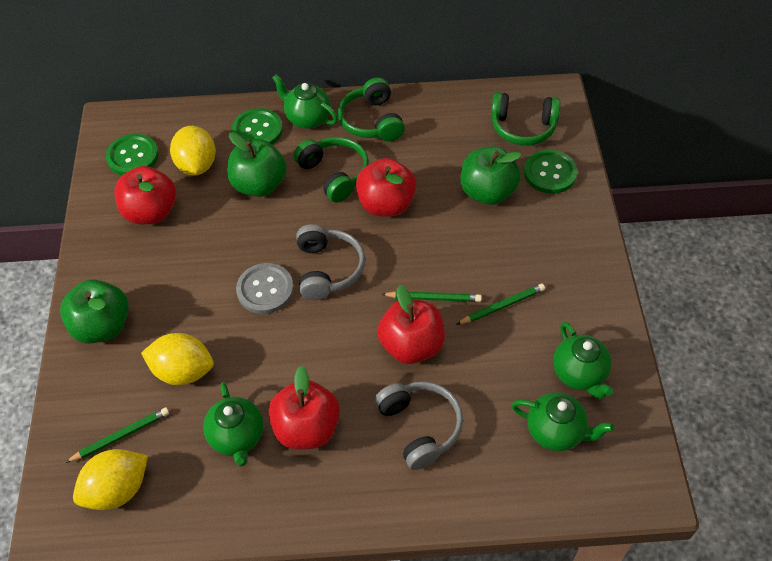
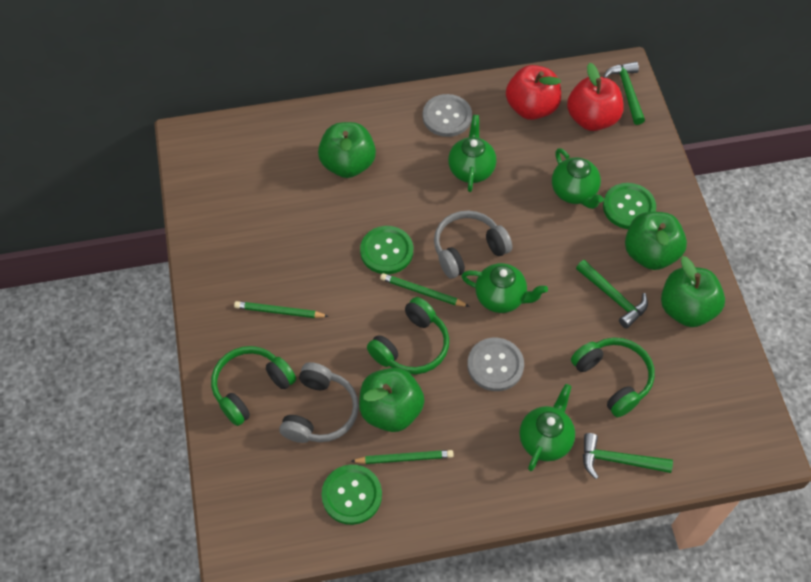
green apple: [60,279,129,344] [227,132,287,197] [461,146,521,205] = 3 -> [318,122,376,178] [359,368,424,432] [625,212,687,270] [661,256,725,327] = 4
green hammer: none = 0 -> [576,260,648,329] [583,433,673,479] [603,62,645,125] = 3
grey button: [236,263,294,314] = 1 -> [423,94,472,137] [467,338,524,391] = 2
red apple: [114,166,176,224] [269,366,340,449] [356,158,417,217] [377,285,445,364] = 4 -> [506,65,561,120] [567,63,624,131] = 2
yellow lemon: [73,449,148,510] [141,333,214,385] [170,126,216,176] = 3 -> none = 0

